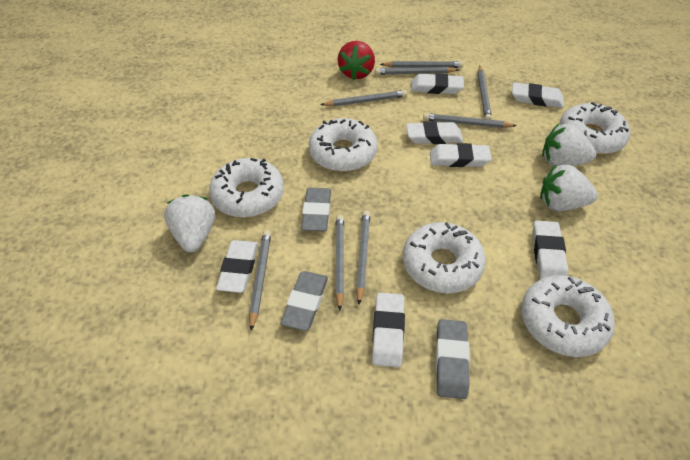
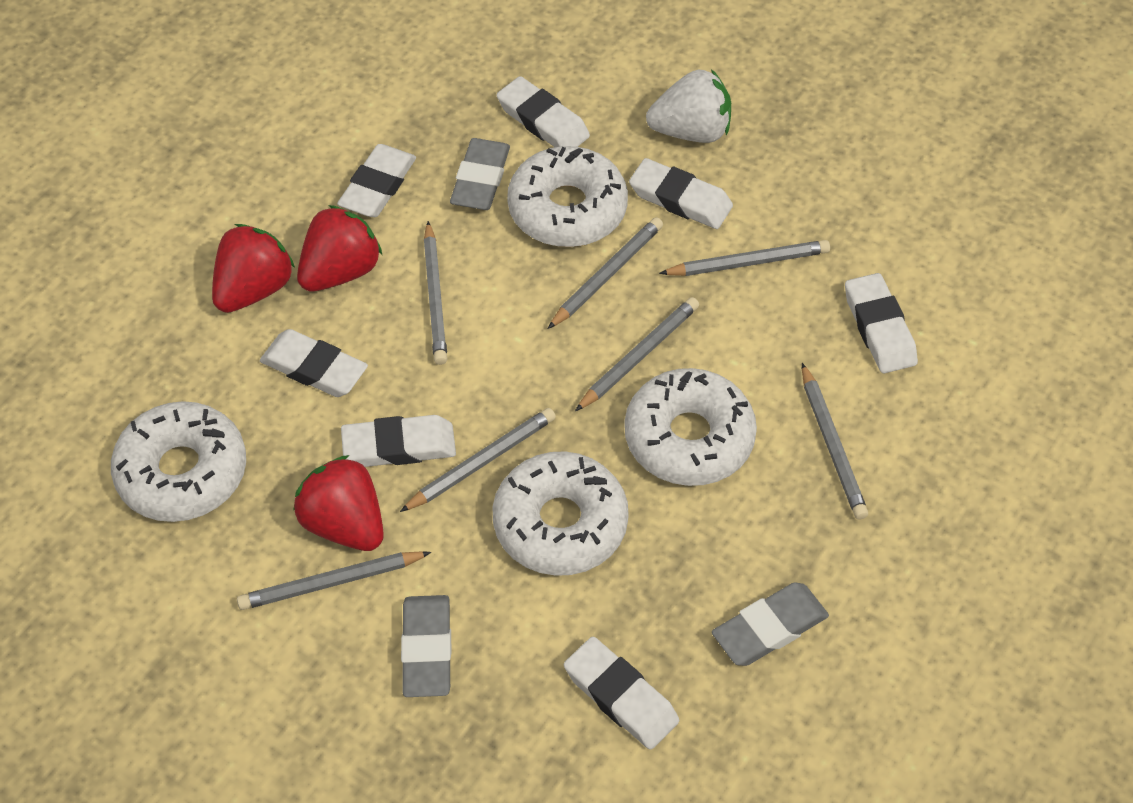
grey pencil: [249,230,271,331] [320,90,407,106] [335,215,344,311] [356,210,370,305] [375,67,459,75] [380,61,464,68] [423,113,517,128] [478,65,492,120] = 8 -> [237,551,431,610] [400,408,556,512] [424,221,447,365] [548,217,663,329] [575,297,699,411] [659,240,830,276] [802,363,868,520] = 7
red strawberry: [337,41,375,80] = 1 -> [212,224,295,313] [293,455,384,551] [297,205,382,292] = 3
white donut: [209,158,284,218] [309,118,378,172] [403,222,486,293] [521,275,615,357] [559,102,630,155] = 5 -> [111,401,246,522] [493,451,629,576] [507,146,628,247] [624,368,757,486] = 4
white strawberry: [164,194,215,252] [540,164,598,211] [542,124,596,167] = 3 -> [646,69,731,143] = 1

